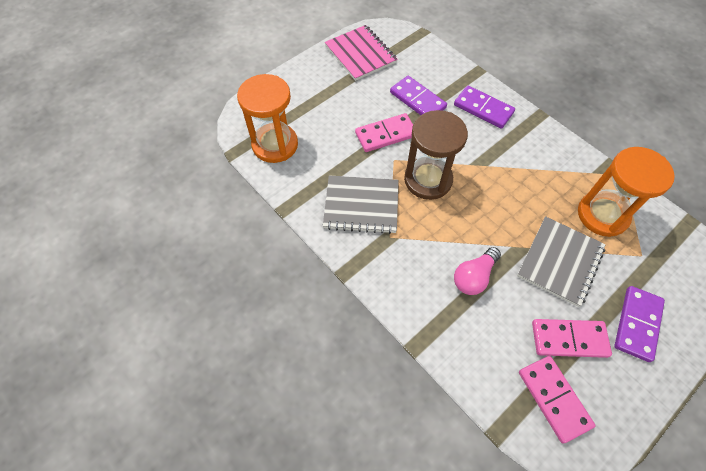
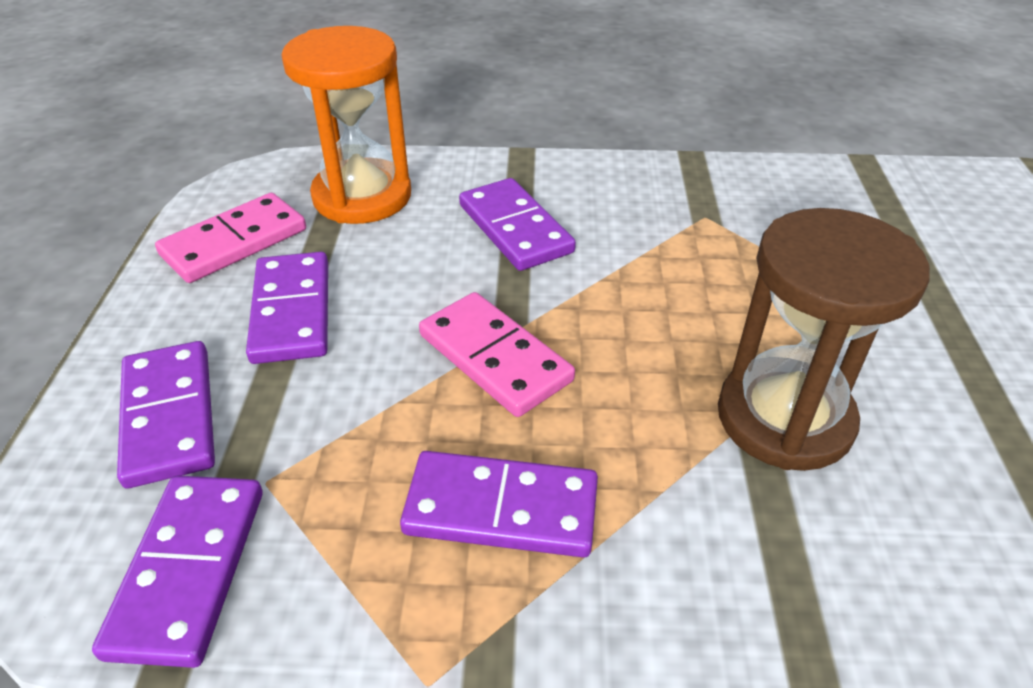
grey notebook: [323,175,399,234] [517,216,606,307] = 2 -> none = 0
orange hourglass: [237,74,298,163] [578,147,675,237] = 2 -> [281,26,411,224] = 1
pink domino: [355,113,413,152] [519,356,595,443] [532,319,612,358] = 3 -> [155,193,306,283] [419,292,575,417] = 2
pink light bulb: [454,247,501,295] = 1 -> none = 0
pink notebook: [325,25,398,81] = 1 -> none = 0
purple domino: [390,76,447,115] [454,86,515,129] [614,286,665,362] = 3 -> [92,476,263,668] [117,341,215,488] [246,252,328,364] [400,451,598,558] [459,178,576,271] = 5

